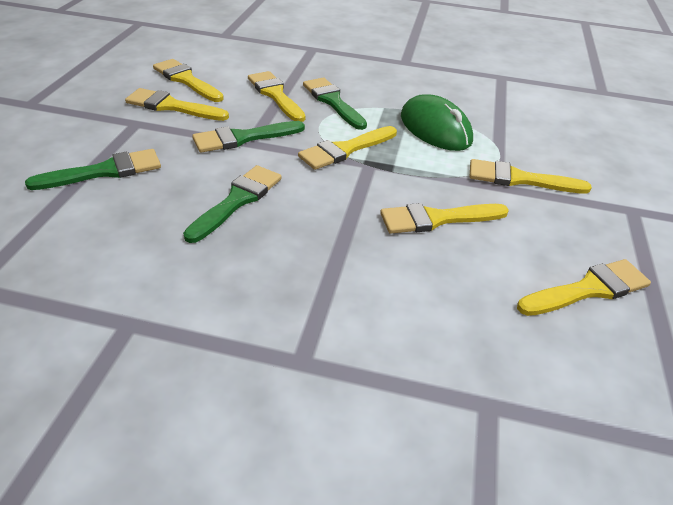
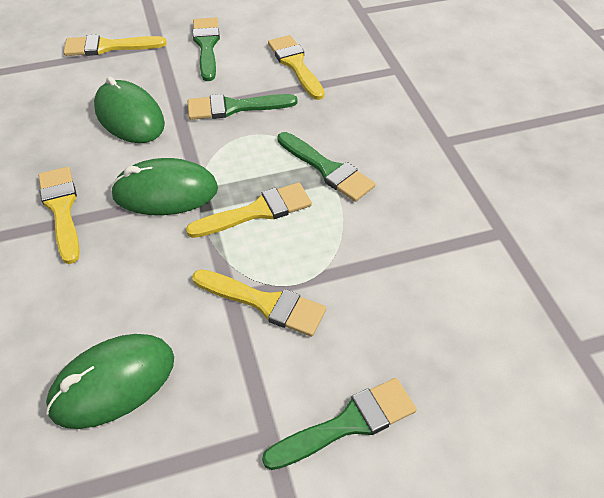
green mouse: [401,94,473,151] = 1 -> [46,334,174,429] [94,76,165,143] [110,158,218,215] = 3
yellow brush: [125,88,229,121] [153,59,224,102] [248,71,305,122] [298,126,397,170] [380,203,509,234] [470,159,592,194] [517,259,651,316] = 7 -> [38,167,80,264] [63,34,167,56] [186,182,312,238] [192,269,326,337] [268,35,325,100] = 5

